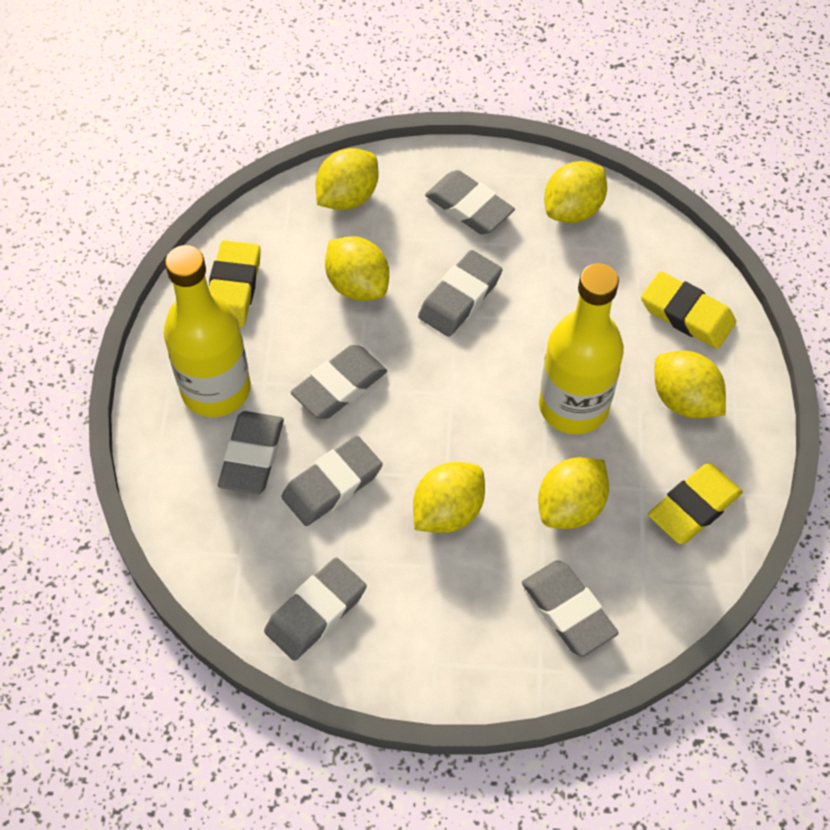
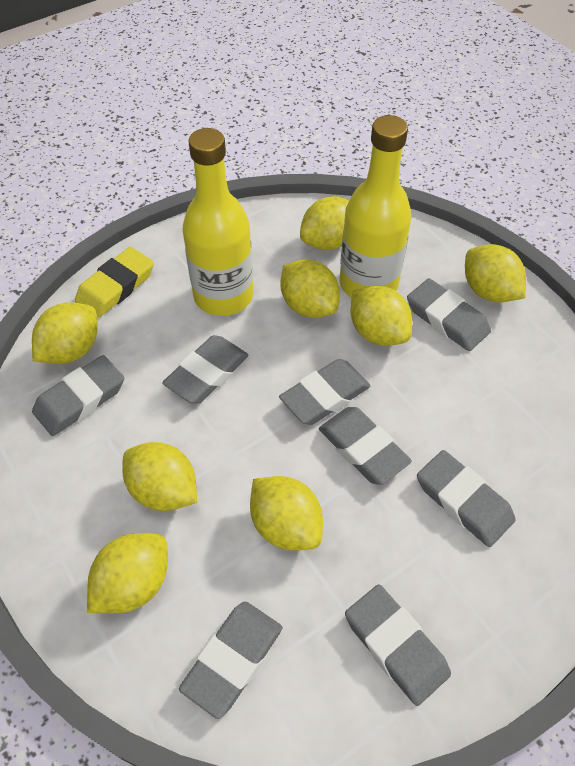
grey eraser: [218,411,284,494] [264,557,367,661] [281,436,383,526] [291,345,387,419] [418,250,502,337] [425,170,515,234] [522,560,619,657] = 7 -> [32,355,124,436] [162,335,249,404] [179,602,282,719] [279,359,371,425] [319,407,412,485] [345,584,451,706] [407,278,491,351] [417,450,516,547] = 8
yellow eraser: [209,240,261,327] [641,271,736,349] [648,463,743,544] = 3 -> [75,247,154,318] = 1
yellow lemon: [316,148,378,210] [325,236,389,301] [413,462,485,533] [538,457,609,529] [544,161,607,223] [654,351,726,419] = 6 -> [32,302,98,364] [87,533,168,613] [122,442,197,511] [250,476,323,550] [280,259,340,318] [300,196,349,250] [350,285,412,346] [465,244,526,302] = 8

